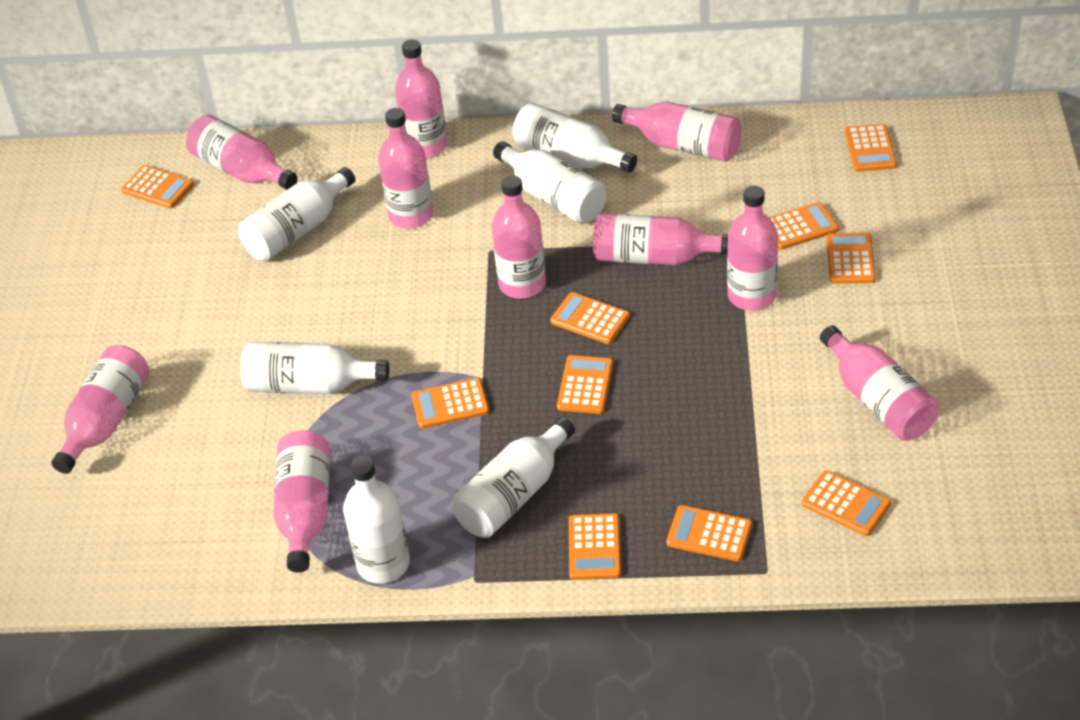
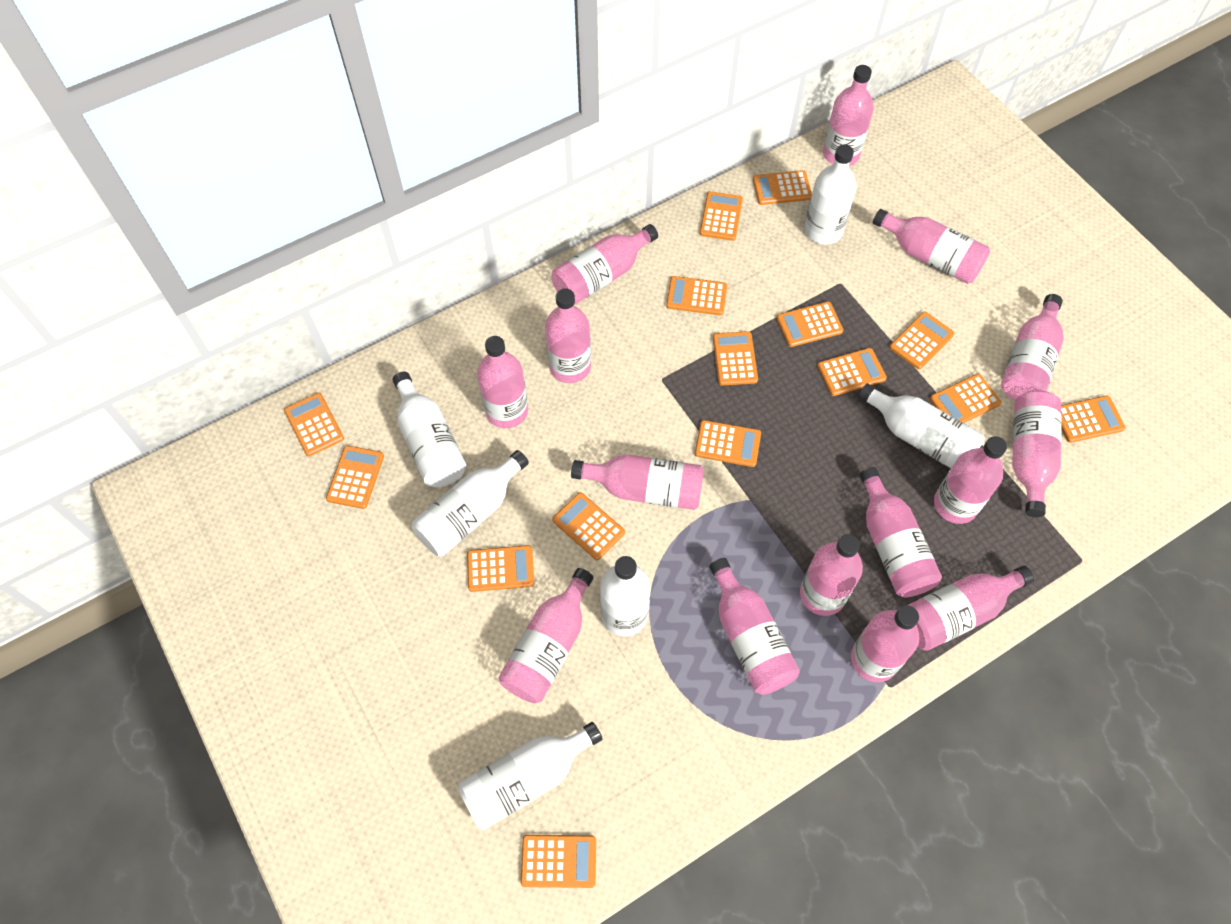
orange calculator: [121,165,194,209] [411,378,489,428] [550,292,630,344] [557,355,613,414] [569,513,621,580] [666,505,752,561] [769,202,839,250] [802,470,891,536] [826,233,876,284] [845,124,897,172] = 10 -> [284,393,344,456] [326,445,384,509] [467,545,534,592] [520,835,596,888] [552,492,625,560] [666,276,727,315] [695,420,761,467] [699,191,743,241] [713,331,758,386] [753,170,812,205] [776,302,844,347] [817,348,887,396] [889,312,954,370] [930,374,1001,423] [1061,396,1126,443] = 15
pink bottle: [52,345,150,474] [186,115,298,190] [273,430,330,573] [378,108,433,229] [395,40,448,159] [492,175,546,299] [593,213,728,265] [612,102,742,162] [727,186,778,311] [820,325,939,441] = 10 -> [477,336,528,428] [499,568,593,703] [545,288,591,383] [551,224,658,305] [571,454,704,510] [709,558,800,695] [800,534,863,616] [823,65,874,166] [851,605,919,682] [859,467,942,597] [873,209,990,284] [908,566,1034,651] [934,436,1007,524] [1001,294,1064,400] [1012,391,1062,517] = 15

